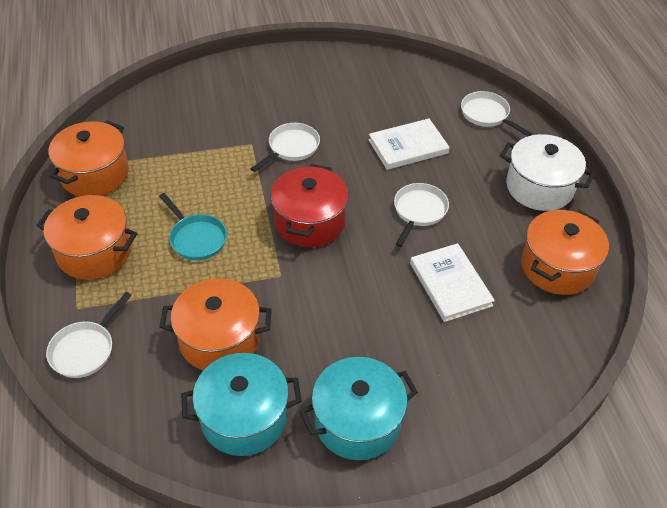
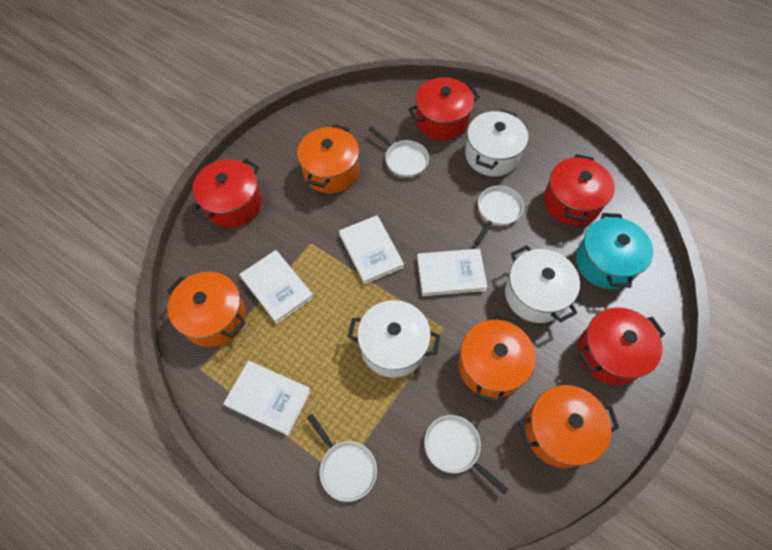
red pot: [271,164,349,247] = 1 -> [192,159,262,228] [408,77,480,141] [544,154,615,226] [578,307,665,385] = 4
turquoise pan: [159,193,227,260] = 1 -> none = 0
turquoise pot: [181,353,302,456] [299,357,418,460] = 2 -> [576,213,653,289] = 1
white book: [368,119,450,170] [410,243,495,322] = 2 -> [223,361,311,436] [239,250,314,324] [339,215,404,284] [417,249,488,296] = 4
white pot: [500,134,595,211] = 1 -> [348,300,440,378] [465,109,528,176] [505,245,580,323] = 3

